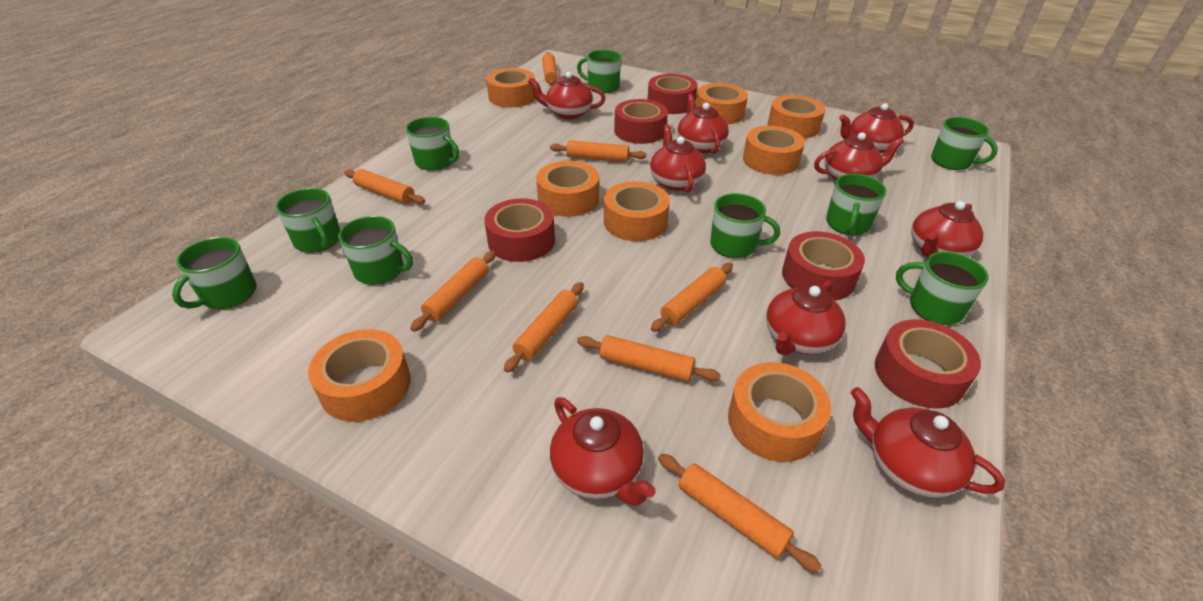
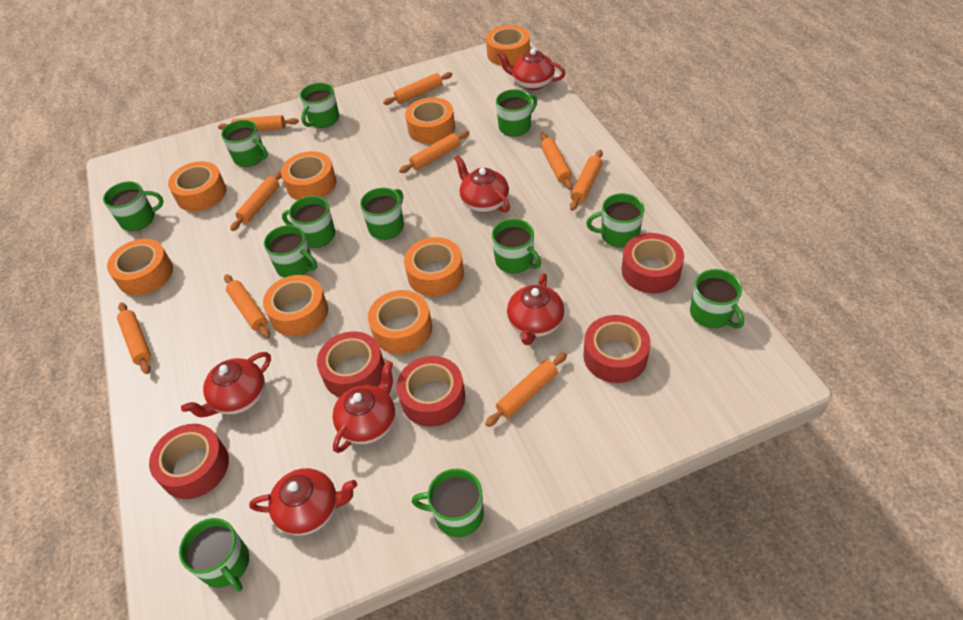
green mug: [172,237,257,309] [276,188,340,253] [338,216,413,285] [406,117,459,171] [577,50,621,93] [710,193,780,258] [826,174,886,235] [896,252,989,325] [931,117,998,170] = 9 -> [103,181,164,231] [179,518,249,592] [221,120,268,167] [264,225,317,278] [282,196,335,248] [300,82,339,128] [360,188,404,240] [412,469,484,537] [492,219,541,273] [496,89,537,137] [586,193,644,248] [690,269,744,329] = 12
orange rolling pin: [344,169,425,204] [410,251,496,332] [504,282,584,373] [542,52,558,86] [550,140,647,162] [577,335,721,382] [651,263,733,332] [658,454,822,572] = 8 -> [117,302,151,374] [218,115,299,131] [224,274,270,338] [230,170,282,231] [383,72,453,105] [399,131,469,173] [485,352,567,427] [540,132,573,190] [570,150,603,211] = 9
red teapot: [528,72,605,119] [550,397,656,506] [650,124,706,193] [678,94,729,154] [766,281,846,355] [814,132,904,181] [839,103,914,153] [850,387,1005,498] [911,201,983,257] = 9 -> [181,352,271,417] [249,468,357,536] [332,361,395,453] [454,155,510,213] [497,49,566,90] [507,273,565,345] = 6

